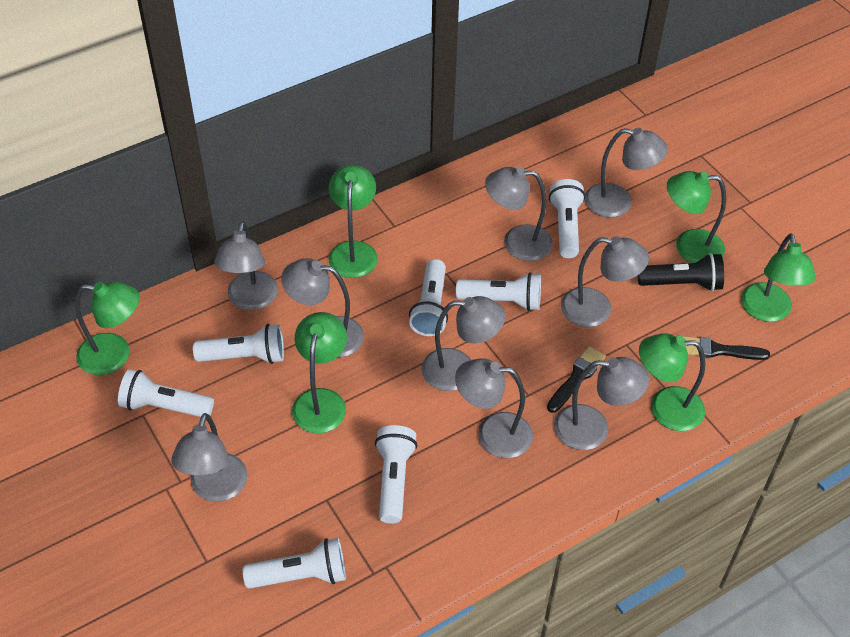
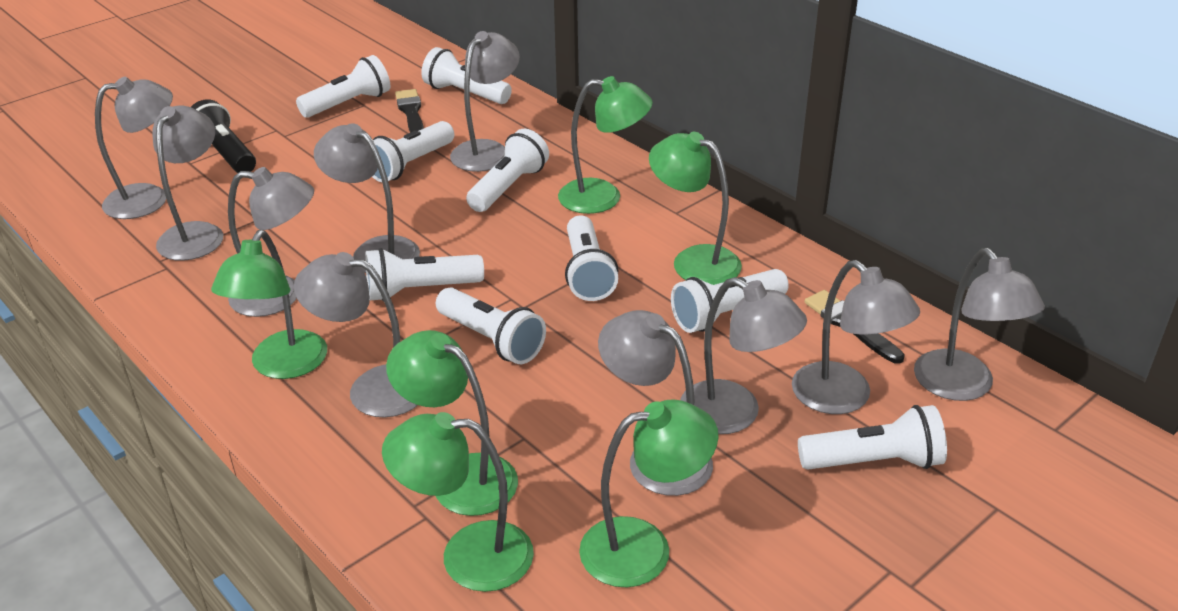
grey lamp: [171,413,247,502] [214,221,278,310] [281,258,364,358] [422,296,505,391] [455,358,533,458] [485,167,553,261] [554,357,649,450] [561,236,649,327] [585,128,668,217] = 9 -> [95,77,173,219] [153,106,223,261] [228,167,314,317] [294,252,418,418] [314,123,420,273] [450,31,520,172] [598,310,713,496] [680,277,807,434] [792,260,920,414] [914,248,1045,401] = 10
white flashlight: [118,369,214,417] [193,324,284,364] [243,538,346,589] [375,425,418,524] [409,259,448,336] [456,272,541,311] [549,179,585,258] = 7 -> [296,55,390,118] [365,248,484,302] [372,121,454,182] [421,47,512,104] [436,287,546,364] [466,129,549,212] [565,215,619,301] [671,269,789,333] [798,405,947,470] = 9

